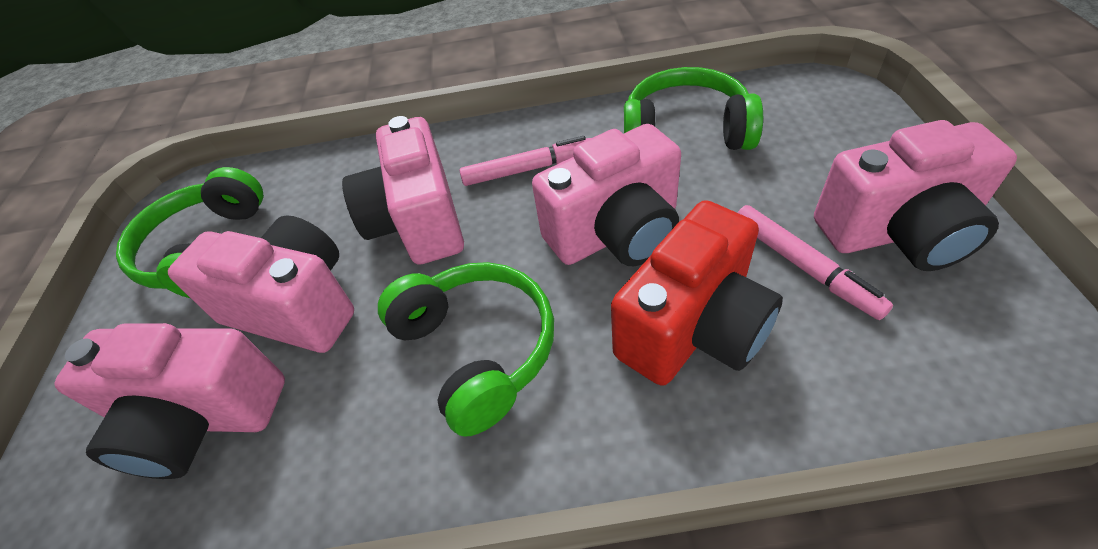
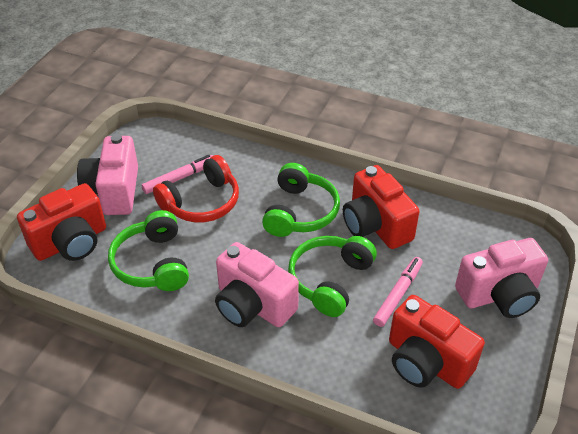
pink camera: [55,323,285,479] [168,215,354,353] [342,116,464,265] [532,124,681,266] [814,120,1017,271] = 5 -> [77,134,138,215] [215,242,299,327] [455,238,548,318] = 3
red camera: [611,200,783,386] = 1 -> [17,183,106,261] [343,165,420,249] [389,295,485,389] = 3
red headphones: none = 0 -> [153,155,239,223] = 1

